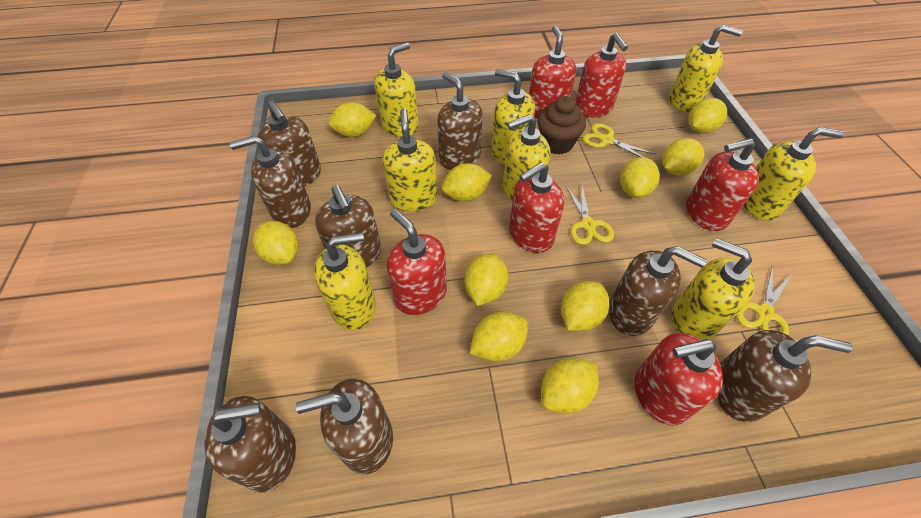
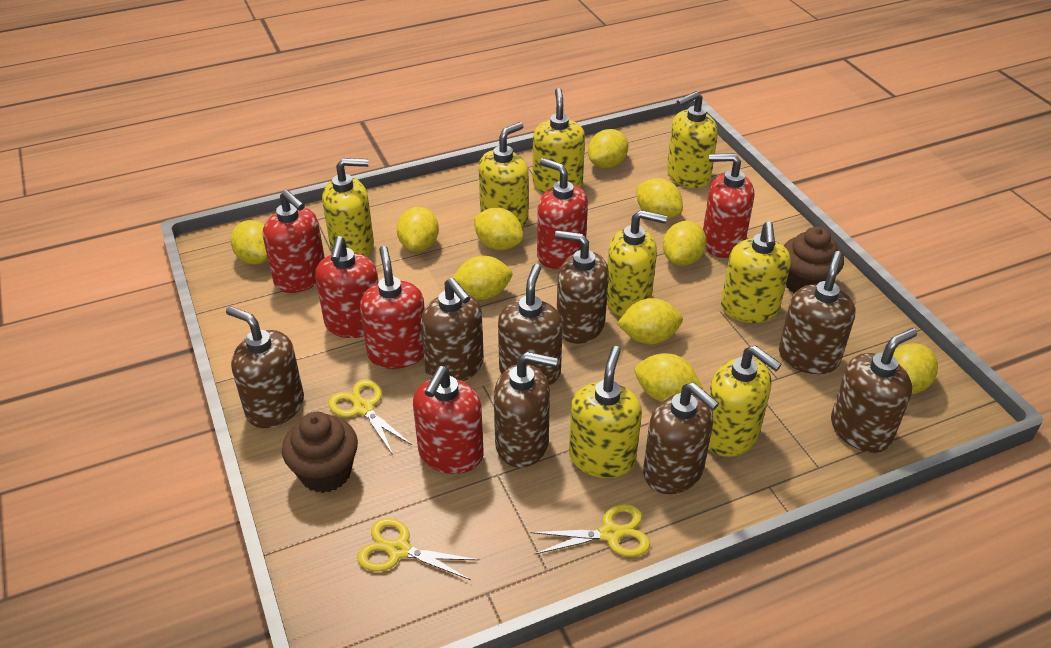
brown cupcake: [537,96,586,154] = 1 -> [282,412,358,493] [784,227,844,293] = 2

